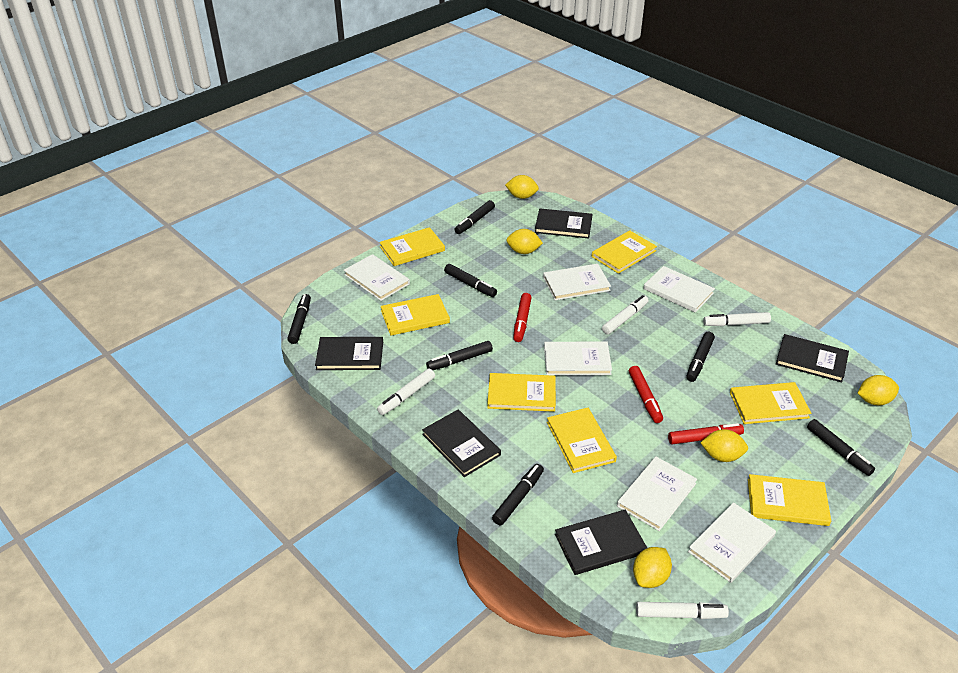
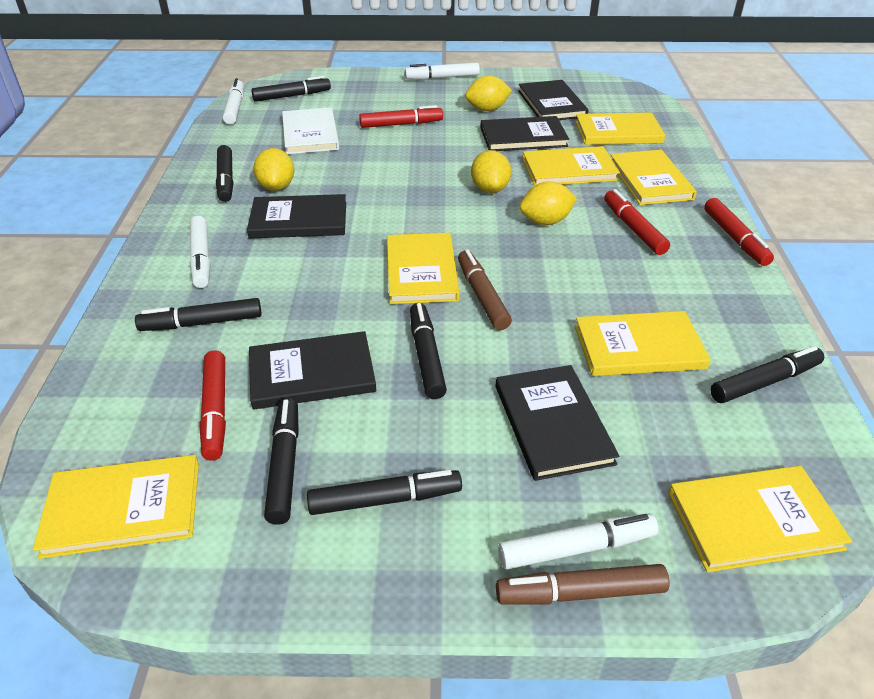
brown marker: none = 0 -> [458,250,512,330] [496,564,669,605] = 2
red marker: [513,293,532,342] [629,366,663,423] [668,423,744,444] = 3 -> [199,350,226,461] [359,105,443,128] [604,189,670,255] [704,198,774,266] = 4
white book: [344,254,410,301] [543,264,611,300] [544,342,612,375] [617,457,697,531] [643,266,715,313] [688,502,776,583] = 6 -> [282,107,339,154] = 1
yellow lemon: [505,175,539,199] [506,229,543,254] [633,547,672,588] [700,429,748,462] [858,375,899,406] = 5 -> [253,148,294,191] [465,75,512,111] [471,150,511,193] [520,181,577,225] = 4

